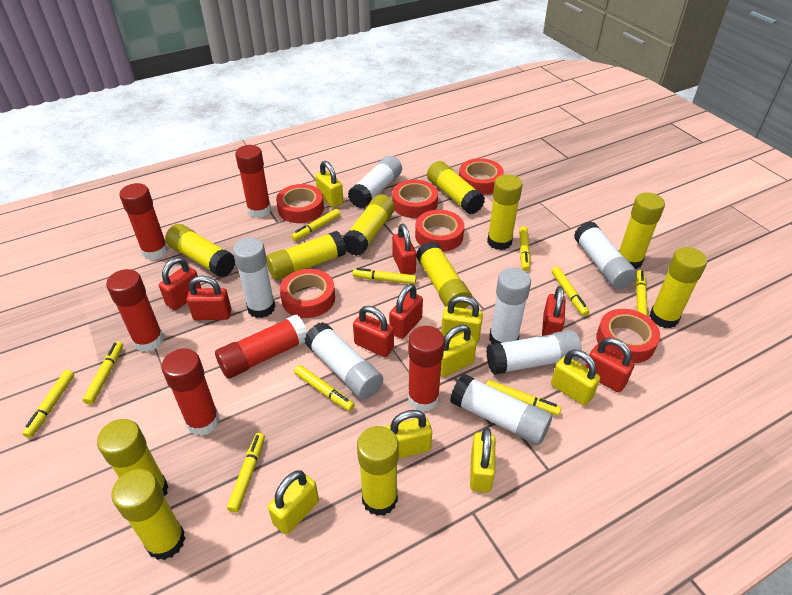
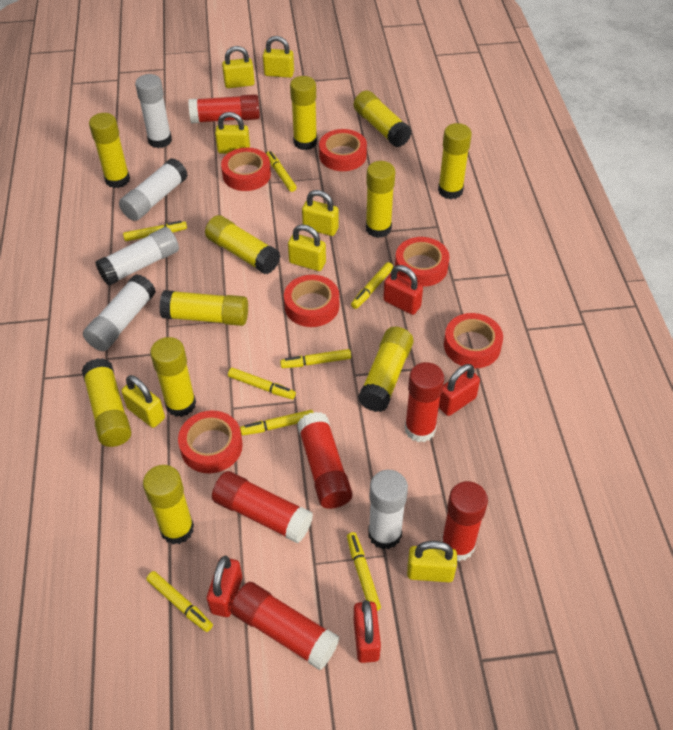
red padlock: [159,257,201,310] [187,276,231,320] [353,306,394,357] [389,284,423,339] [392,224,416,275] [542,286,565,336] [585,338,634,392] = 7 -> [207,556,242,617] [354,600,381,663] [383,265,423,315] [439,364,480,416] = 4
white glue stick: [233,238,276,318] [305,322,383,400] [348,156,402,209] [450,374,552,445] [486,330,582,375] [489,268,531,344] [574,221,637,289] = 7 -> [83,274,156,351] [95,227,179,286] [119,158,188,221] [135,74,172,148] [368,470,408,549] = 5
yellow marker: [22,370,74,438] [83,341,123,405] [227,433,265,513] [291,209,340,241] [294,365,355,411] [352,268,416,284] [486,380,561,416] [519,226,530,271] [552,267,589,316] [635,270,648,316] = 10 -> [123,221,187,241] [146,571,213,632] [228,368,296,399] [240,410,314,435] [266,151,297,192] [280,349,351,368] [347,532,381,611] [351,262,393,309] = 8

